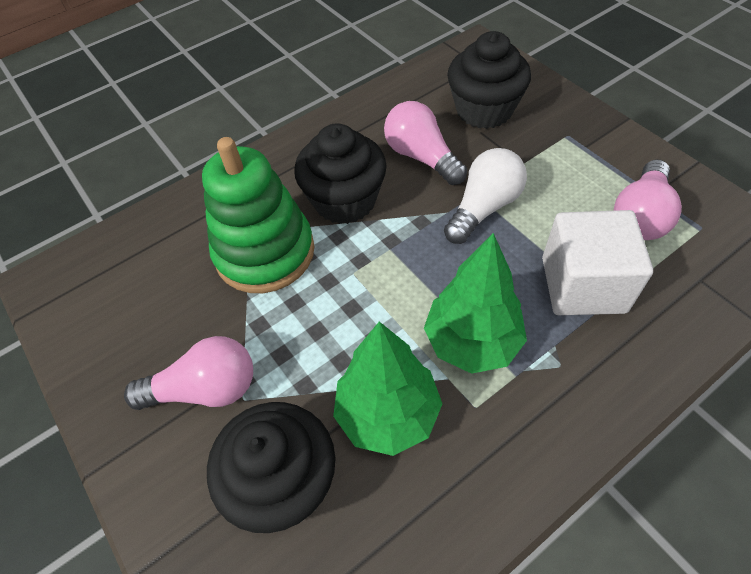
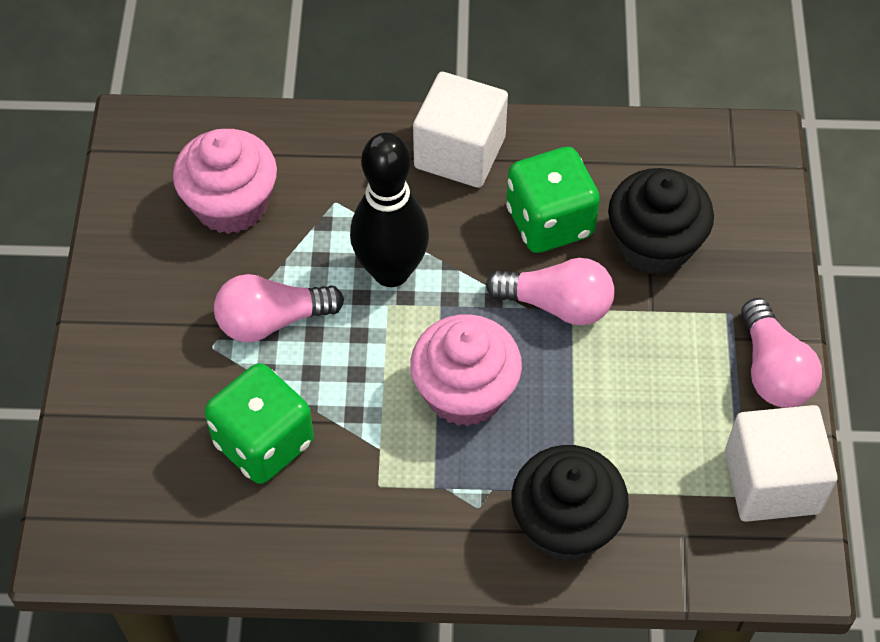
black bowling pin: none = 0 -> [350,132,429,287] = 1
black cupcake: [207,402,336,533] [294,123,387,224] [447,31,531,129] = 3 -> [511,445,629,562] [608,168,714,275] = 2
green dice: none = 0 -> [205,363,314,484] [506,147,600,253] = 2
green stacking toy: [202,137,314,293] = 1 -> none = 0
green tree: [333,322,442,456] [424,233,527,374] = 2 -> none = 0
pink cupcake: none = 0 -> [173,129,277,234] [410,314,522,426] = 2
white cube: [542,210,653,315] = 1 -> [413,72,508,188] [725,405,838,522] = 2
white light bulb: [444,148,527,244] = 1 -> none = 0

